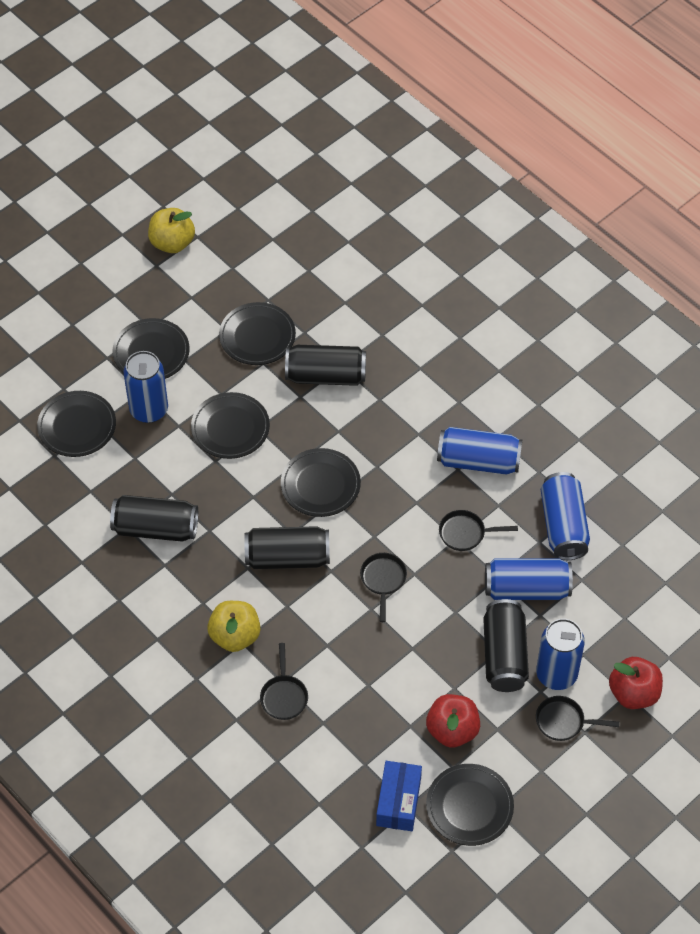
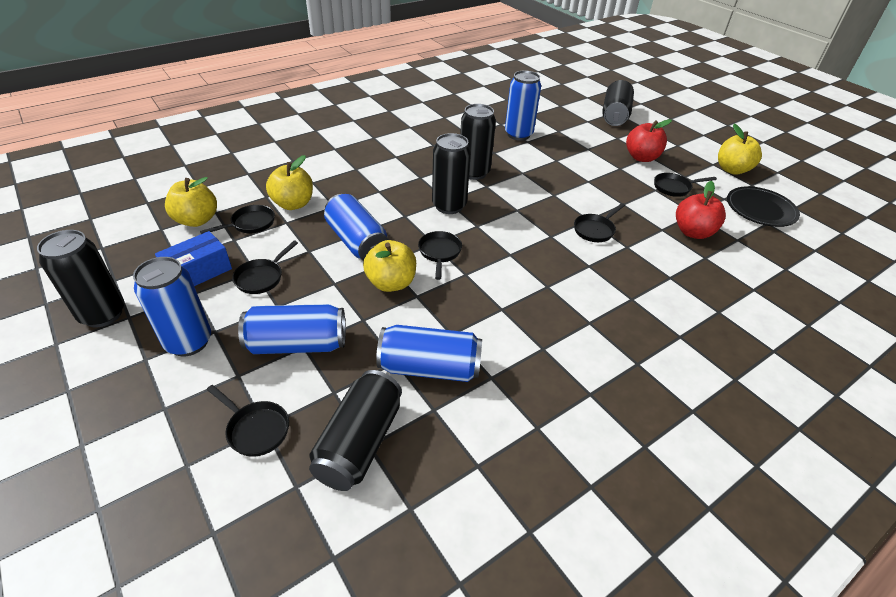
black can: [110,495,198,542] [244,526,330,569] [285,345,366,386] [483,599,529,692] = 4 -> [37,230,124,327] [309,370,402,491] [432,133,471,214] [460,104,496,180] [602,80,634,126] = 5
black pan: [260,643,308,720] [360,553,407,622] [439,510,518,551] [536,696,619,741] = 4 -> [200,205,275,234] [207,385,289,457] [232,240,298,294] [418,231,462,280] [574,203,625,242] [654,173,717,197] = 6
black plate: [37,391,116,457] [112,318,190,379] [191,392,270,459] [219,302,296,365] [281,448,361,517] [426,764,514,846] = 6 -> [727,186,800,227] = 1
yellow apple: [148,208,195,253] [207,601,260,652] = 2 -> [165,177,217,227] [266,155,313,210] [363,240,416,292] [718,124,762,175] = 4

